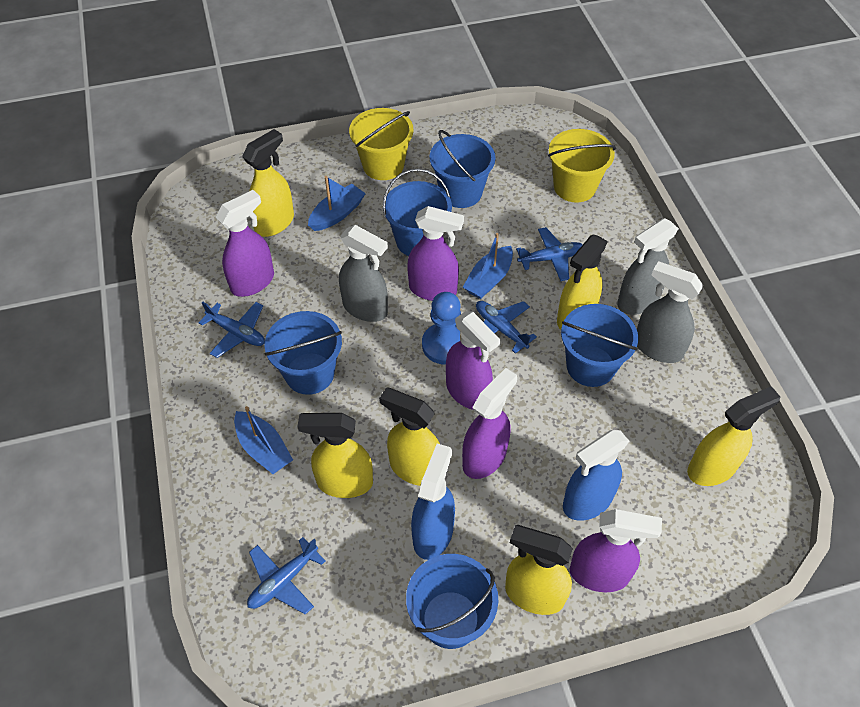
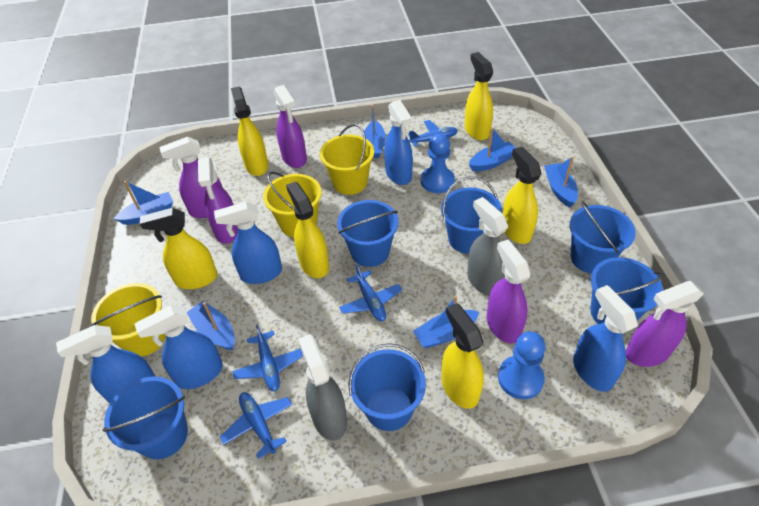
blue boat: [234,406,293,474] [308,176,366,231] [463,233,513,299] = 3 -> [114,181,173,225] [187,301,235,350] [364,105,386,158] [413,296,479,348] [469,127,516,171] [544,156,578,207] = 6
blue bucket: [265,311,342,395] [383,169,452,256] [406,554,498,649] [430,130,495,208] [561,304,638,387] = 5 -> [102,376,188,459] [337,200,399,267] [348,343,426,431] [441,176,502,254] [570,202,636,274] [591,257,665,324] = 6
blue pawn: [422,292,461,365] = 1 -> [421,133,455,193] [498,331,546,399] = 2
blue spray bottle: [411,443,455,560] [563,430,629,521] = 2 -> [56,325,156,404] [135,305,223,389] [214,202,282,284] [384,100,413,185] [573,285,638,392] = 5
grey spray bottle: [339,225,388,322] [617,218,679,315] [637,261,703,363] = 3 -> [298,334,347,440] [467,197,508,296] = 2
yellow bucket: [349,108,414,180] [548,129,616,202] = 2 -> [91,283,166,357] [263,172,322,237] [320,124,374,195] = 3

